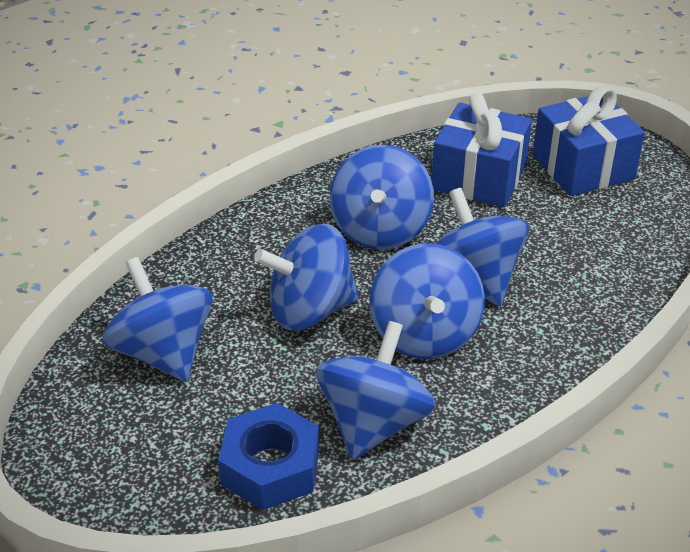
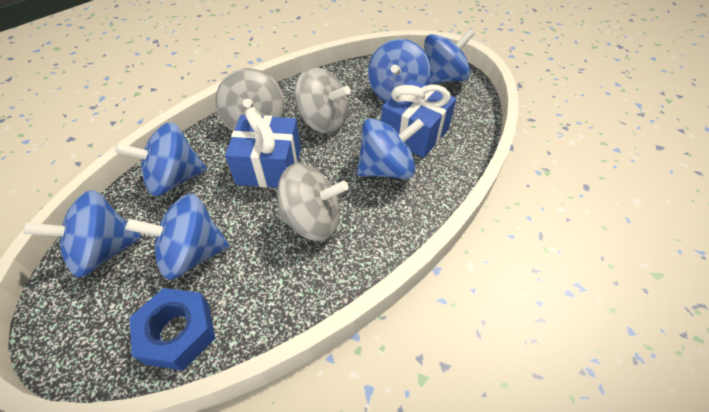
grey spinning top: none = 0 -> [215,68,285,132] [277,163,349,241] [294,67,351,134] = 3

